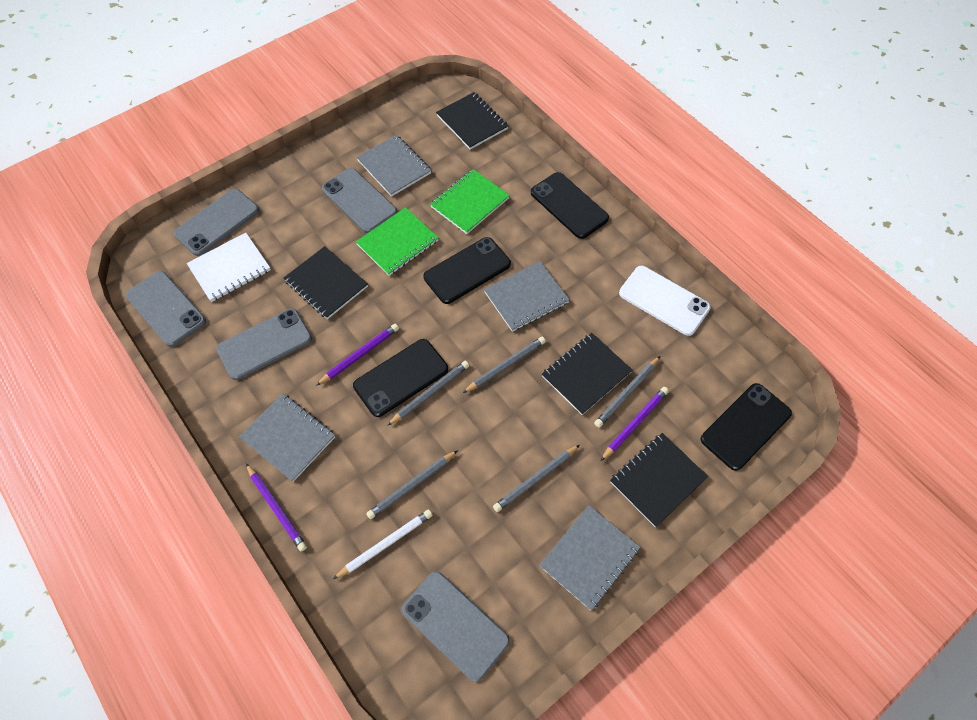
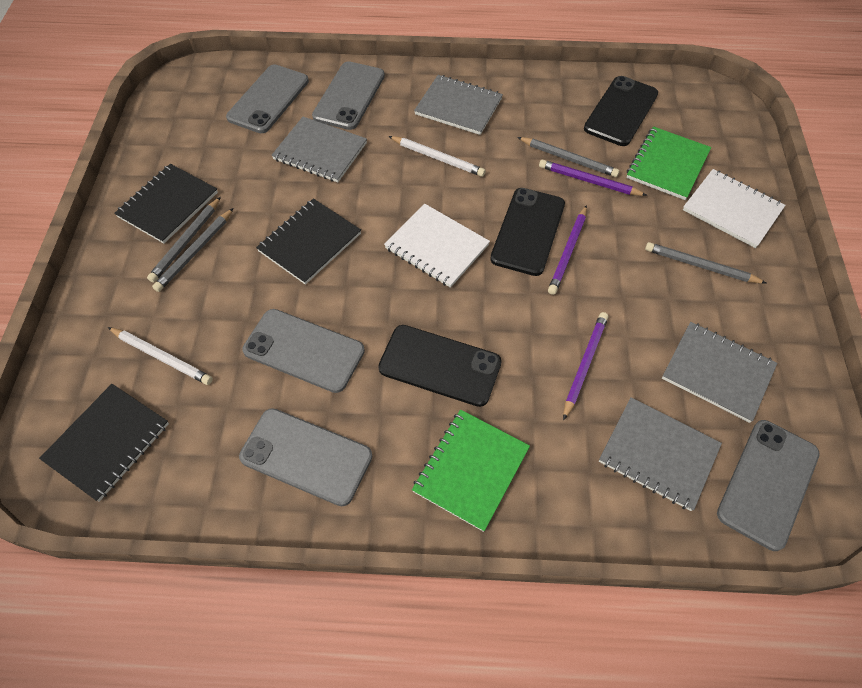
black notebook: [284,246,368,319] [436,92,508,150] [542,333,633,415] [610,433,708,527] = 4 -> [39,384,169,502] [114,164,218,244] [256,198,361,285] = 3
black phone: [353,339,448,417] [423,237,511,304] [531,172,609,239] [701,383,792,471] = 4 -> [378,325,502,407] [490,188,565,276] [584,76,658,146] = 3
grey pencil: [366,450,458,519] [387,361,469,426] [463,337,546,393] [493,445,580,512] [594,356,660,428] = 5 -> [147,197,221,283] [152,208,234,292] [517,137,620,177] [645,242,767,284] = 4
white notebook: [187,233,271,302] = 1 -> [384,203,490,288] [683,169,786,248] = 2
white pencil: [333,509,433,579] = 1 -> [108,327,213,385] [389,136,486,177] = 2
white phone: [619,266,711,336] = 1 -> none = 0

